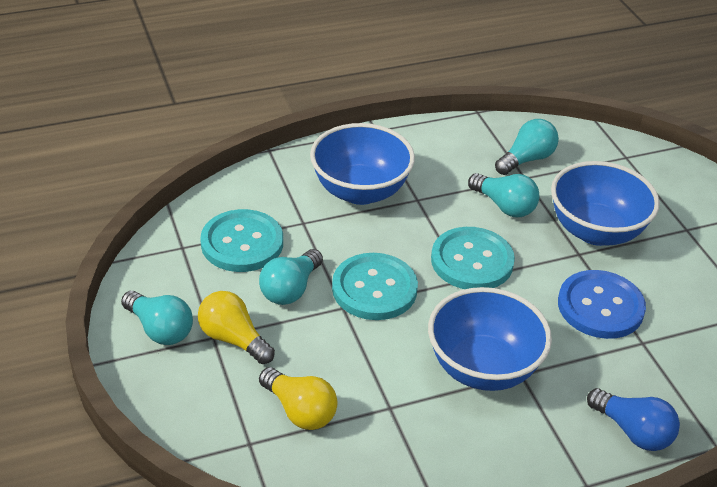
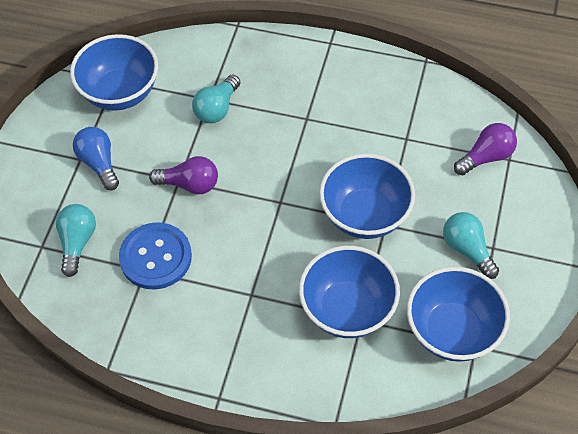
blue bowl: [310,123,415,205] [428,287,552,391] [551,161,660,246] = 3 -> [70,34,158,111] [299,246,400,338] [319,154,415,239] [407,267,510,362] = 4
purple light bulb: none = 0 -> [149,156,218,194] [454,123,517,175] = 2
turquoise button: [200,209,283,272] [332,253,418,320] [431,227,515,289] = 3 -> none = 0
turquoise light bulb: [121,291,193,345] [259,249,323,305] [468,173,540,217] [495,119,559,175] = 4 -> [56,204,96,277] [192,75,240,123] [443,212,499,279] = 3
yellow light bulb: [198,291,275,364] [259,367,338,430] = 2 -> none = 0

